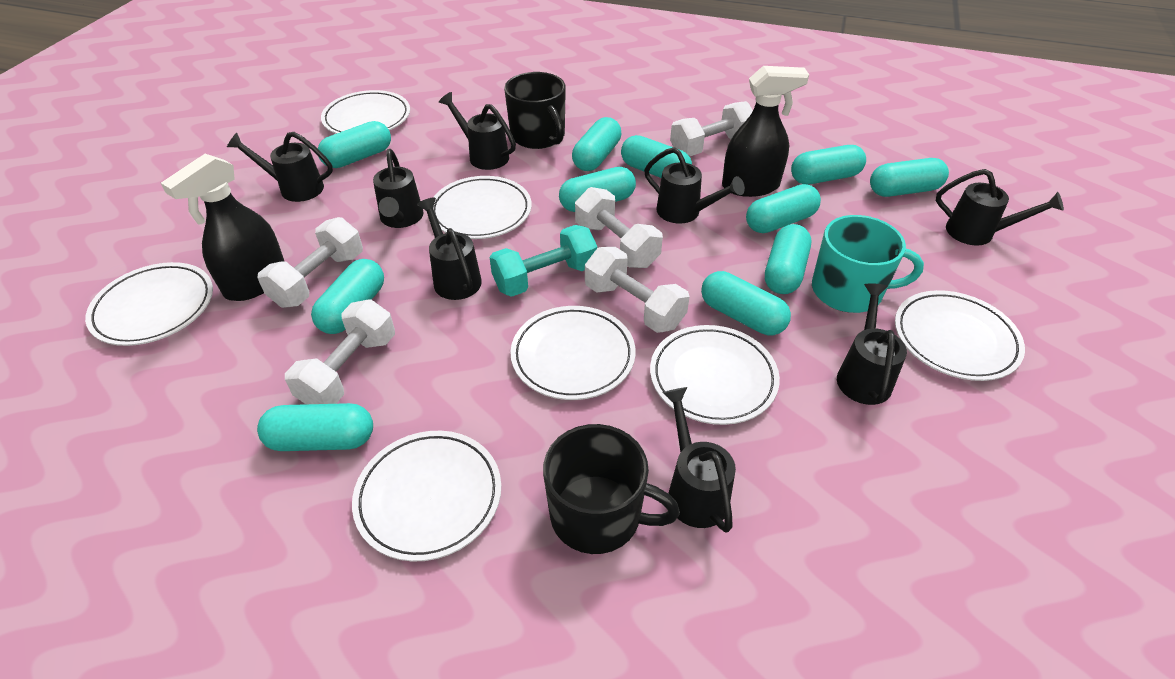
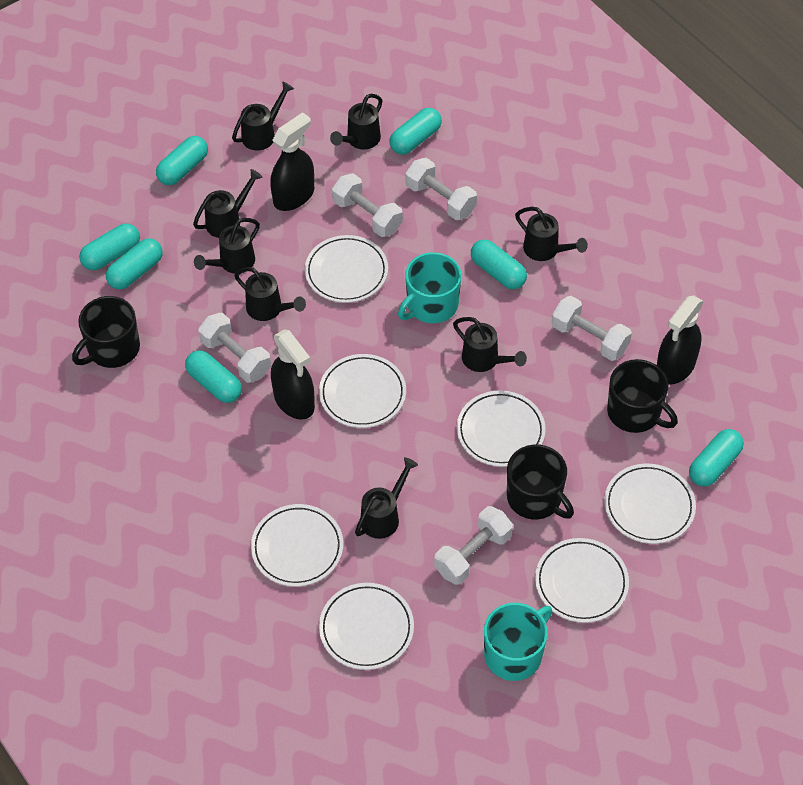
black mug: [504,72,566,149] [543,424,680,554] = 2 -> [72,296,140,368] [507,444,574,519] [607,359,678,433] = 3
black spray bottle: [161,154,285,301] [722,66,809,197] = 2 -> [270,112,314,211] [271,329,315,420] [657,295,704,385] = 3
turquoise capsule: [257,403,373,451] [311,259,384,334] [318,121,391,168] [559,167,636,212] [572,117,621,171] [621,135,692,178] [701,271,791,335] [746,184,821,233] [765,224,811,294] [791,145,866,185] [870,158,949,197] = 11 -> [79,224,140,270] [106,239,162,289] [156,136,208,185] [185,350,242,403] [390,108,442,155] [471,239,527,289] [689,429,744,487] = 7
turquoise dumbbell: [490,225,597,297] = 1 -> none = 0
turquoise mug: [812,215,924,313] = 1 -> [398,252,461,323] [484,603,552,681] = 2

